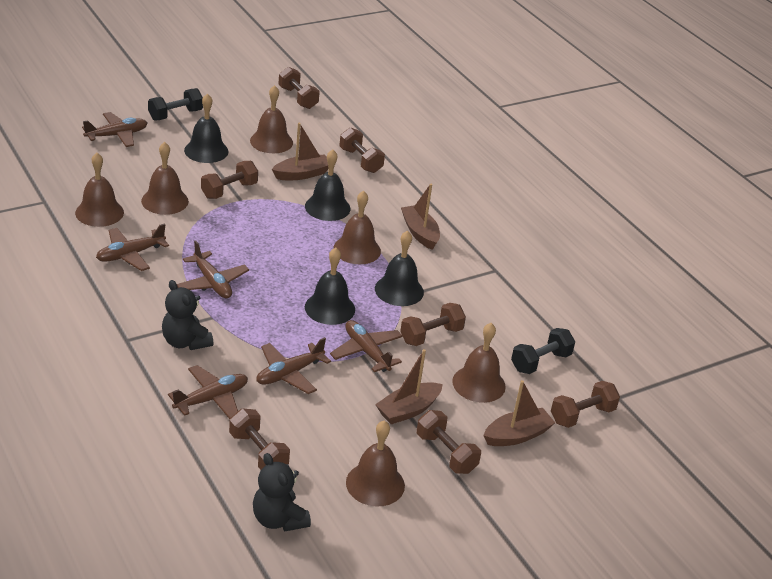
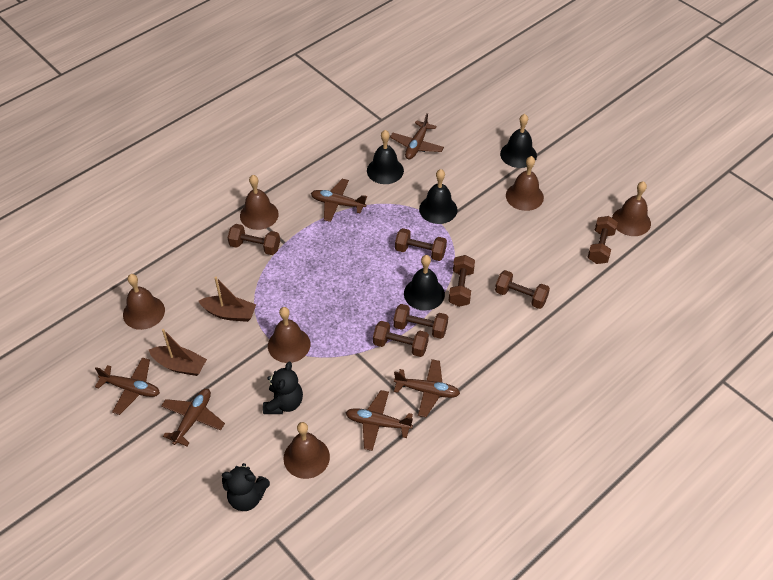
black dumbbell: [148,88,203,121] [511,328,575,374] = 2 -> none = 0
brown boat: [272,123,329,180] [375,349,443,424] [401,184,440,250] [483,380,555,446] = 4 -> [149,329,207,376] [199,277,256,322] = 2

